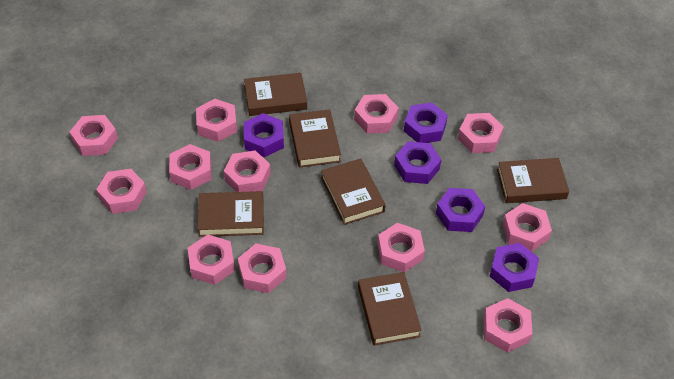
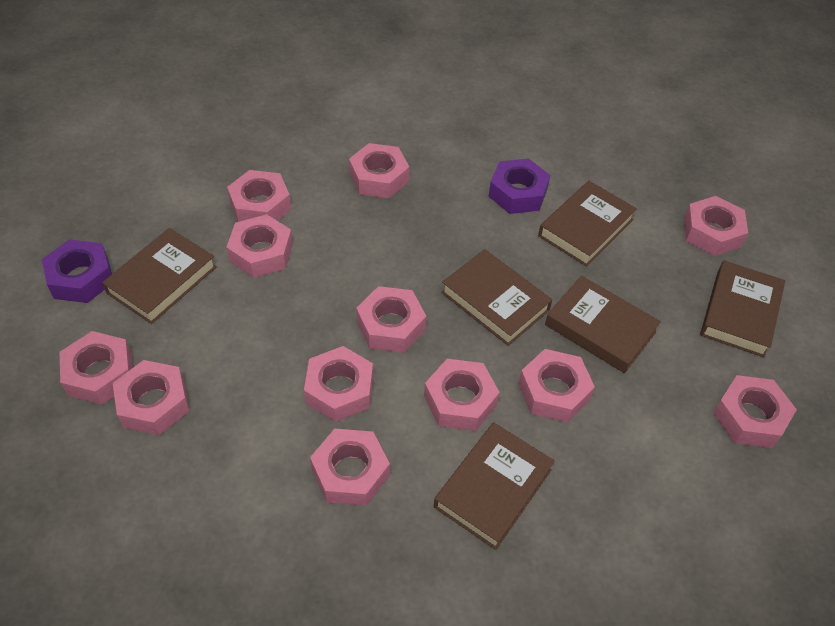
purple nut: [244,113,284,157] [394,141,441,184] [404,103,448,143] [436,188,485,232] [490,243,539,292] = 5 -> [42,239,112,303] [488,158,550,214] = 2

